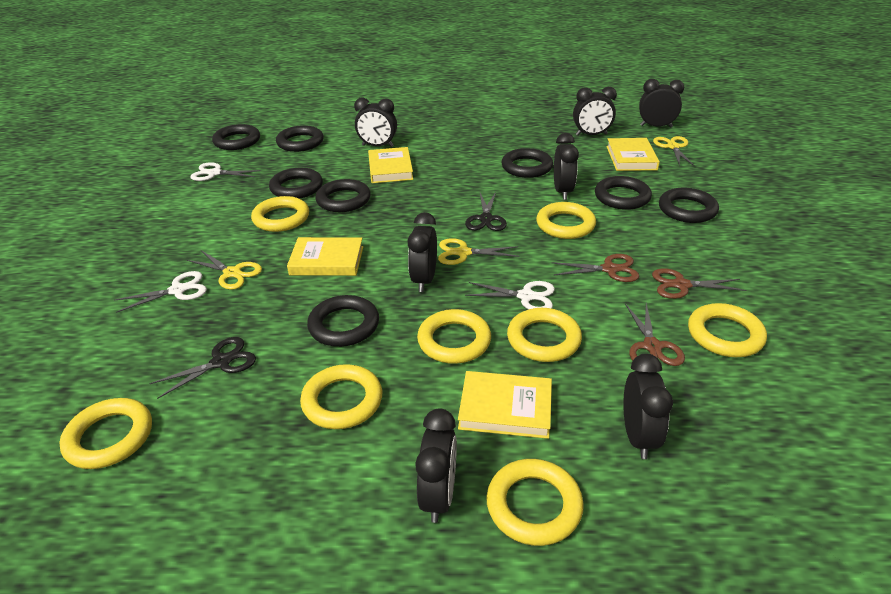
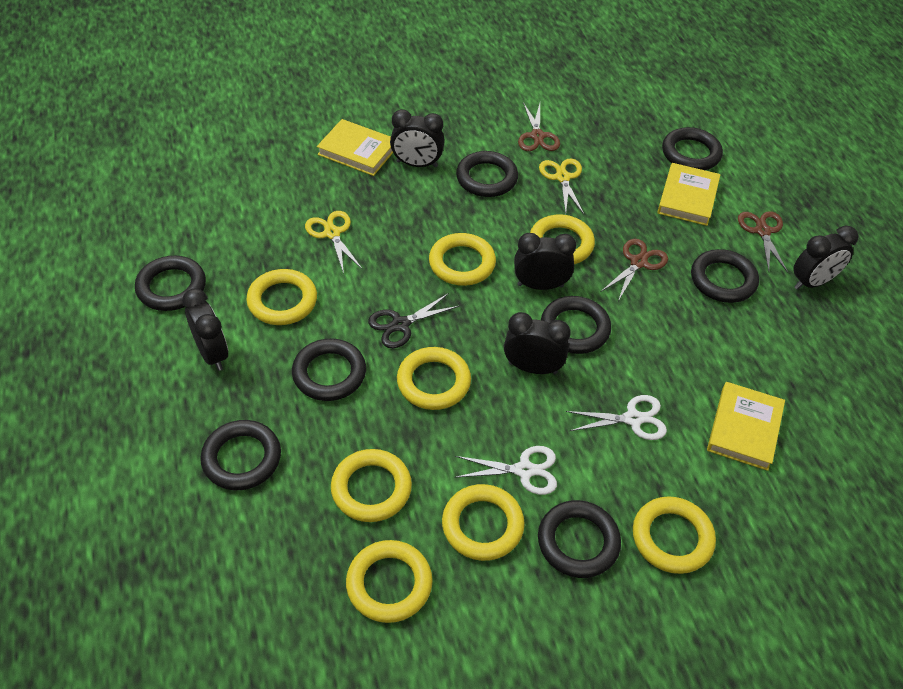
black clock: [354,98,397,147] [408,212,437,292] [415,409,457,523] [554,133,579,200] [573,87,617,136] [623,354,673,459] [639,79,684,128] = 7 -> [182,288,228,371] [390,109,445,167] [504,312,571,374] [514,233,576,290] [793,226,858,290] = 5
black scissors: [149,337,256,399] [465,192,507,231] = 2 -> [368,293,459,348] = 1
white scissors: [114,271,207,313] [190,162,261,181] [465,281,555,310] = 3 -> [455,446,557,495] [566,395,667,440] = 2
yellow book: [287,237,363,276] [368,147,413,183] [458,371,552,439] [606,138,660,171] = 4 -> [317,119,393,176] [657,163,720,226] [707,382,785,471] = 3
yellow scissors: [187,250,262,290] [438,238,519,265] [653,136,695,166] = 3 -> [305,211,363,274] [539,159,584,214] = 2

